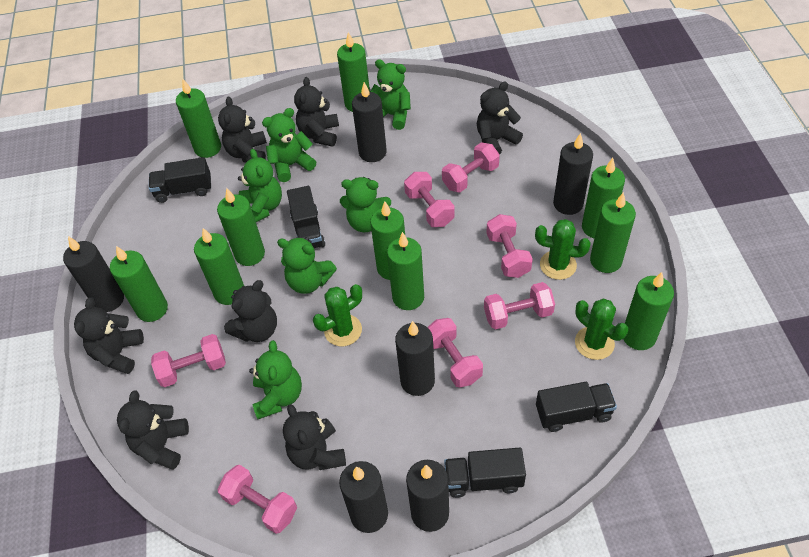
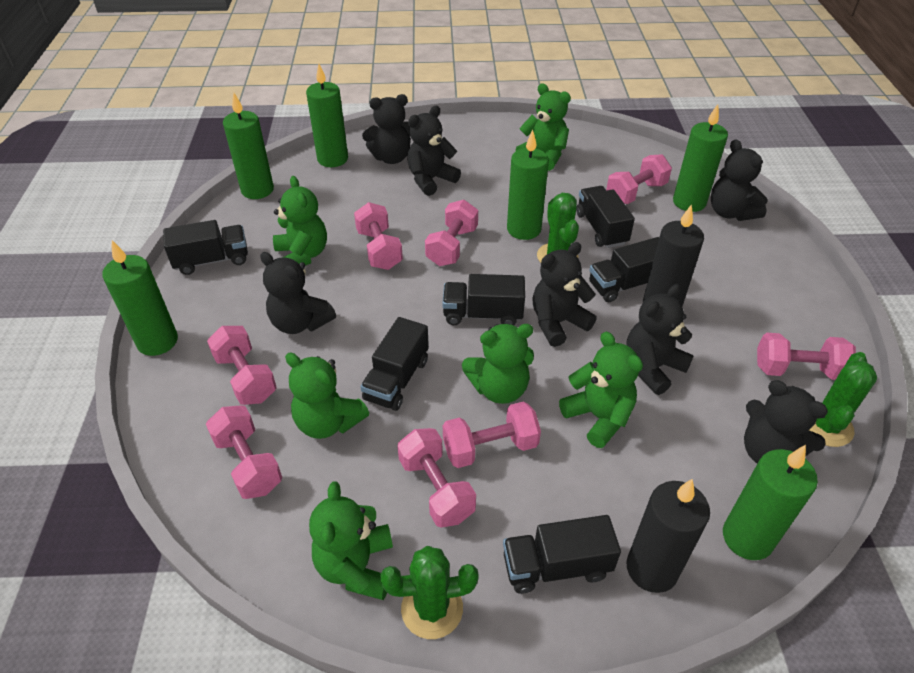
black candle: [63,236,124,312] [339,461,388,533] [352,82,387,162] [395,321,435,396] [406,460,449,532] [553,133,593,215] = 6 -> [626,479,710,593] [643,204,704,306] = 2
black truck: [149,157,211,203] [287,186,325,249] [444,448,526,498] [536,382,617,432] = 4 -> [163,220,248,275] [360,317,429,411] [442,274,525,325] [503,515,621,594] [576,186,635,248] [589,237,659,302] = 6
green candle: [110,246,168,322] [176,79,221,158] [194,228,244,305] [217,188,265,266] [337,32,370,112] [370,201,405,280] [387,232,424,310] [582,158,625,238] [590,192,636,273] [624,272,674,350] = 10 -> [102,240,178,356] [223,93,274,199] [306,64,348,167] [507,130,549,240] [673,104,728,212] [723,445,818,560] = 6
pink dumbbell: [151,334,226,387] [217,465,297,534] [404,172,455,227] [427,318,483,388] [442,142,500,193] [484,282,555,329] [486,214,533,278] = 7 -> [206,405,282,499] [207,326,277,405] [354,202,403,270] [397,428,476,528] [425,200,478,266] [443,402,541,468] [606,154,672,204] [757,333,856,380] = 8

